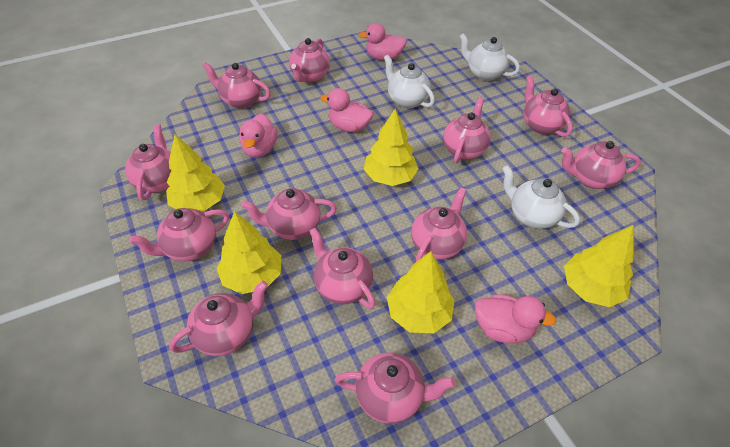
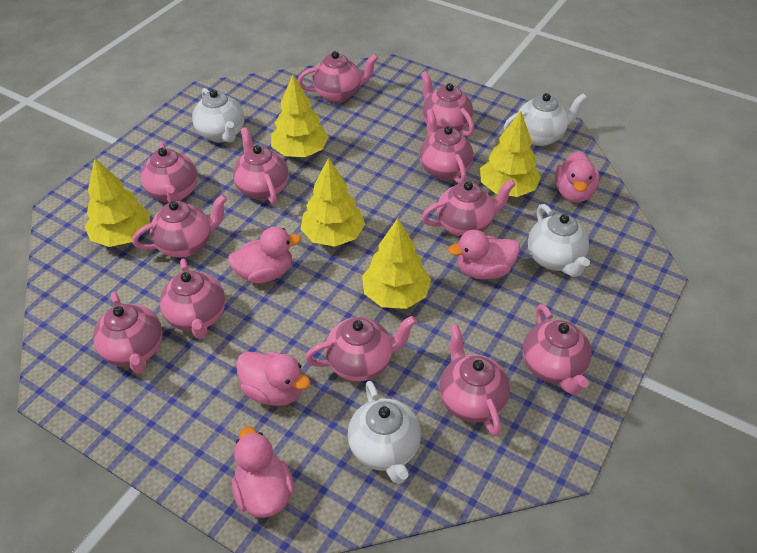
pink duck: [239,113,277,157] [320,88,373,132] [359,23,407,60] [475,294,556,343] = 4 -> [228,227,301,283] [232,426,295,518] [236,351,310,406] [448,230,520,280] [555,151,599,202] = 5
white teapot: [384,55,435,108] [459,34,520,81] [502,165,580,229] = 3 -> [192,88,244,142] [348,381,421,484] [504,93,587,146] [528,204,590,277] = 4

